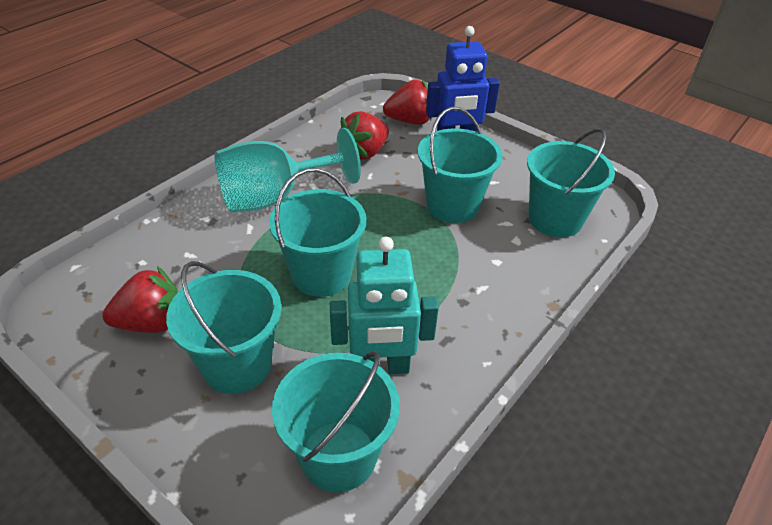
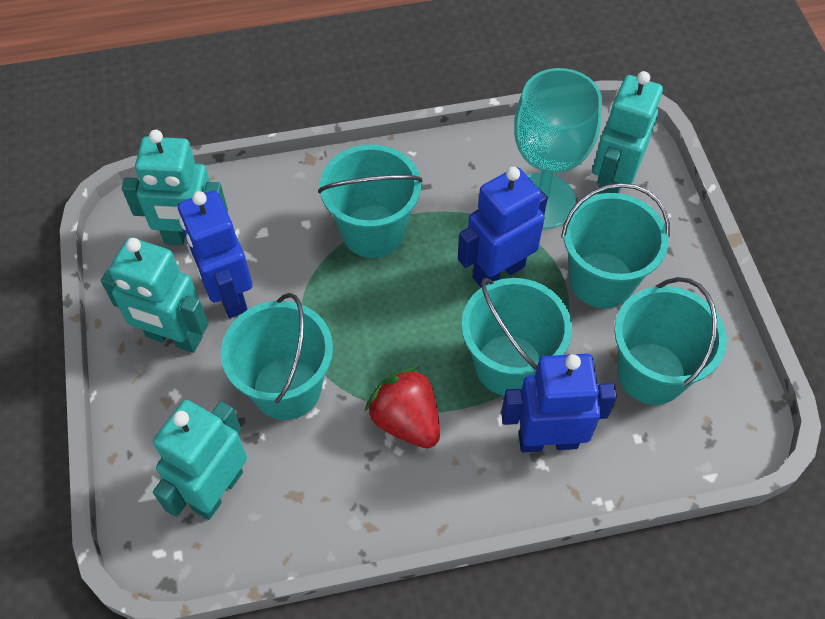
blue robot: [426,26,500,132] = 1 -> [178,190,253,318] [458,167,548,288] [501,354,617,452] = 3
red strawberry: [102,266,178,333] [341,111,389,160] [383,80,433,125] = 3 -> [365,367,440,448] = 1
turquoise robot: [330,237,439,374] = 1 -> [101,238,209,353] [122,130,228,245] [153,400,247,520] [593,71,663,194] = 4

